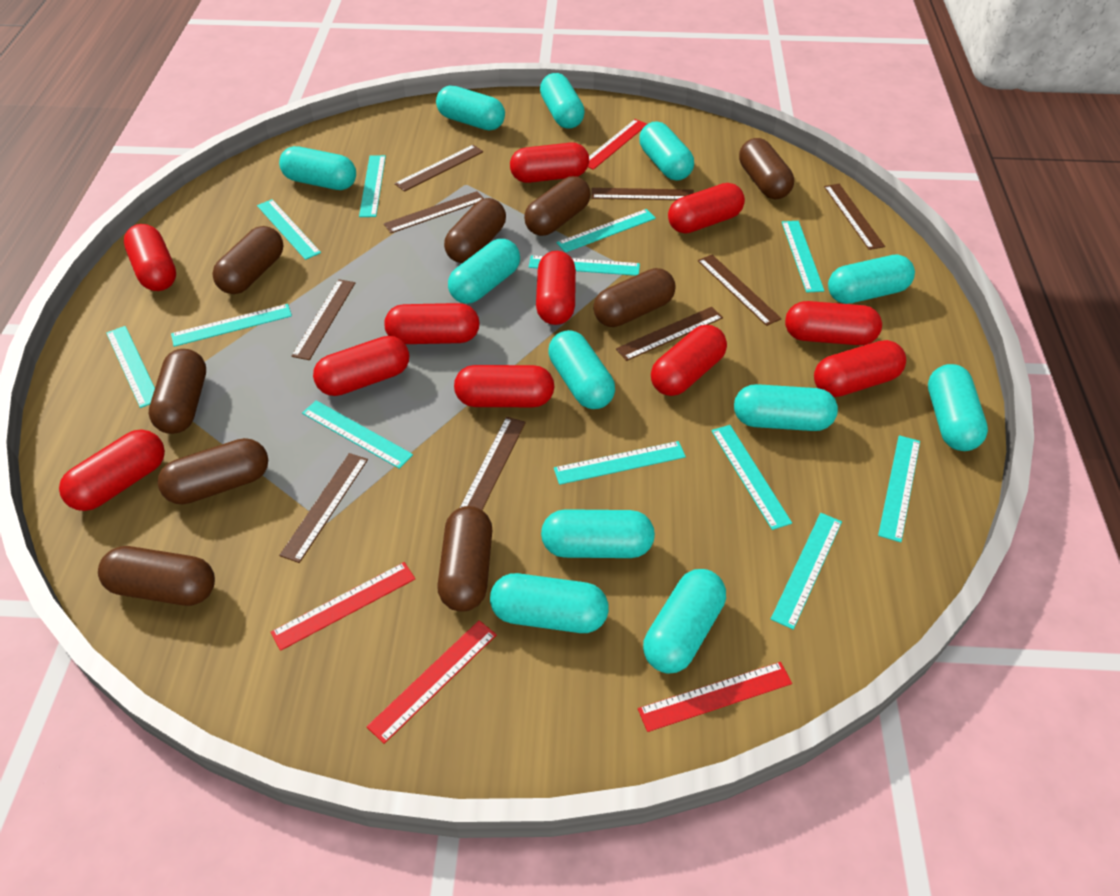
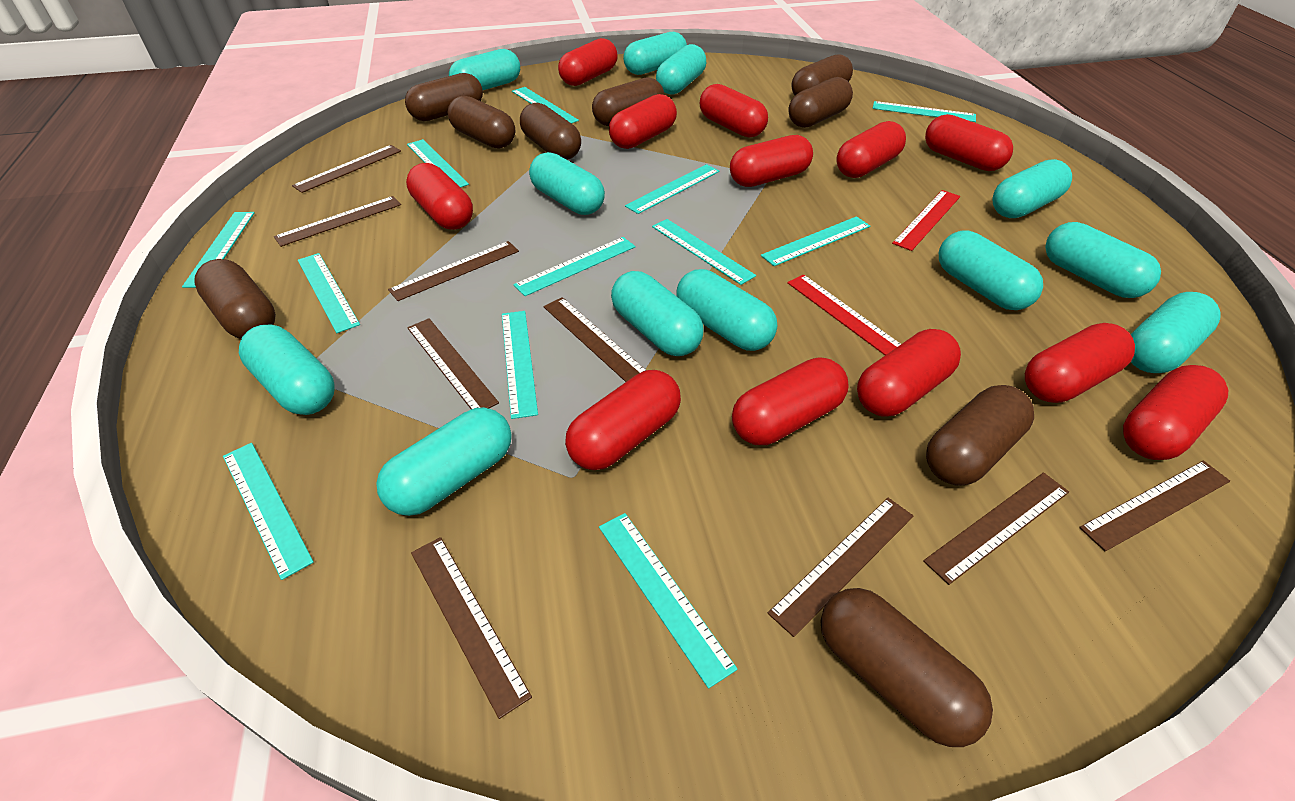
red capsule: [59,429,165,511] [124,224,176,291] [313,336,409,396] [384,303,480,344] [454,365,554,407] [510,142,589,183] [536,251,576,325] [651,325,727,396] [668,183,745,234] [785,301,882,345] [814,340,906,397] = 11 -> [406,163,473,230] [558,38,618,86] [565,370,681,470] [609,94,677,149] [700,84,768,137] [730,135,813,187] [732,357,848,445] [836,121,906,178] [857,329,961,417] [925,114,1013,171] [1025,323,1135,403] [1123,365,1228,460] = 12
red ruler: [271,562,415,651] [367,620,497,744] [588,119,647,170] [638,662,792,732] = 4 -> [787,274,901,355] [892,190,960,251] = 2

